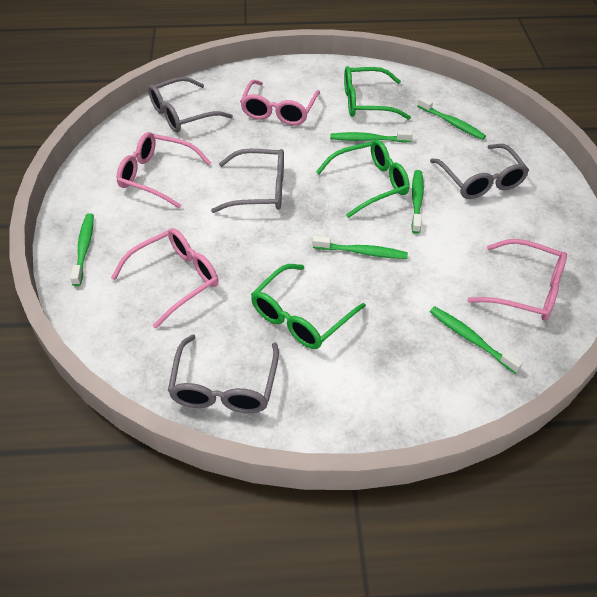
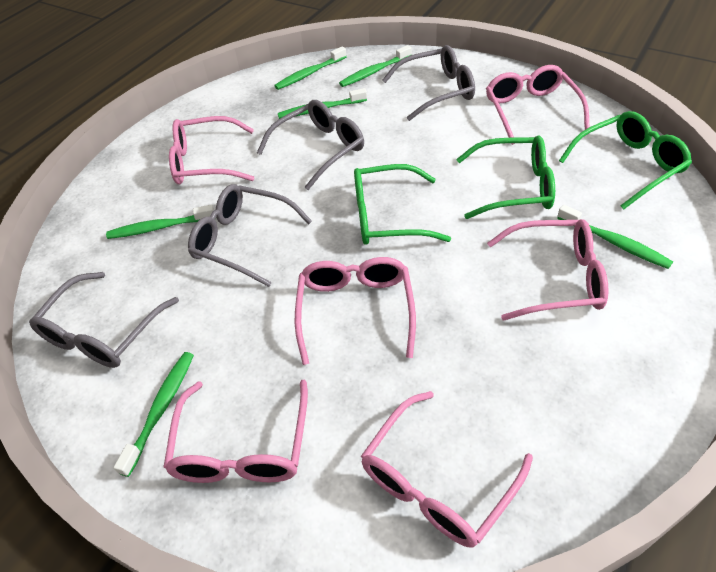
pink glasses: [111,228,218,329] [117,132,211,208] [240,80,320,126] [468,239,567,321] = 4 -> [163,380,308,483] [169,116,254,184] [294,257,416,365] [361,391,533,548] [486,65,590,145] [487,219,609,321] = 6

